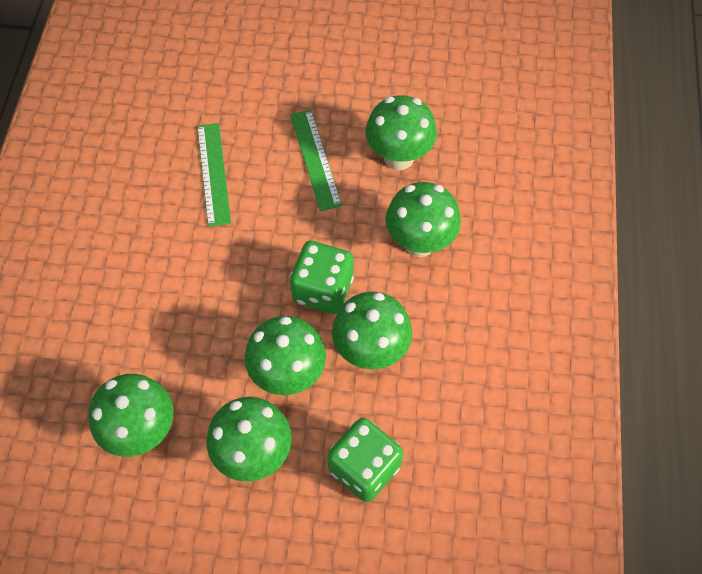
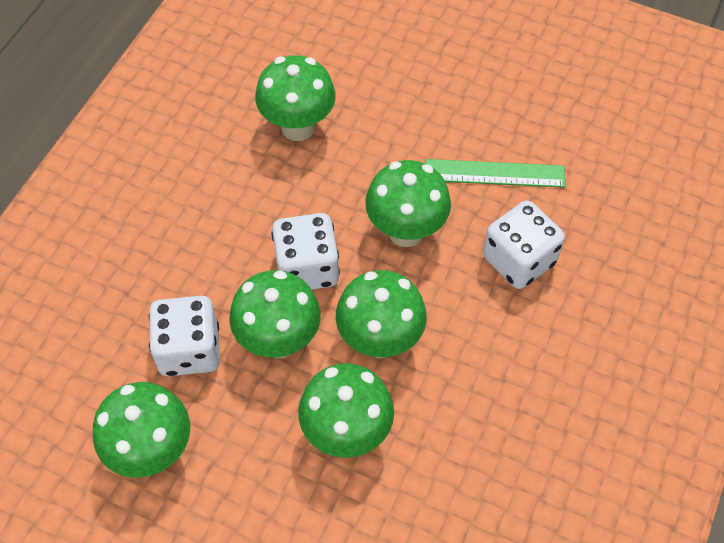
green dice: [290,241,354,314] [327,418,403,502] = 2 -> none = 0
green ruler: [197,123,231,227] [290,110,342,211] = 2 -> [426,159,566,188] = 1
white dice: none = 0 -> [149,296,220,376] [271,213,340,290] [483,201,565,289] = 3

